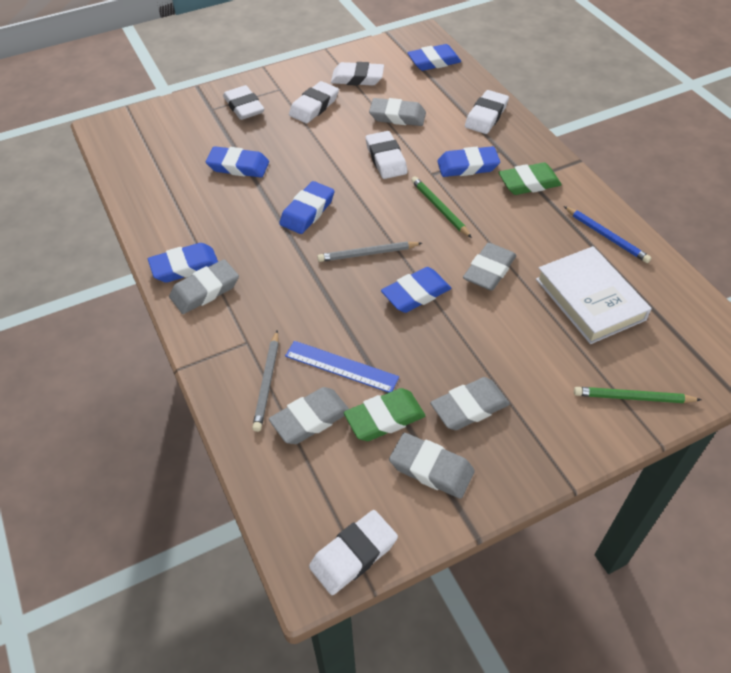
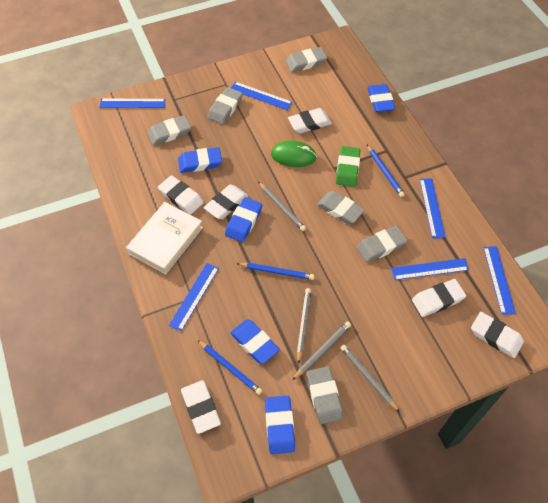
blue eraser: [148,243,218,283] [206,146,269,178] [279,181,334,234] [381,267,451,313] [407,44,461,71] [437,146,500,177] = 6 -> [178,147,222,173] [225,197,262,242] [230,319,280,364] [265,396,295,454] [367,84,395,112] = 5
blue pencil: [564,206,652,263] = 1 -> [197,340,262,395] [236,263,314,280] [367,145,405,197] = 3
blue ruler: [285,341,399,392] = 1 -> [99,99,166,108] [169,263,219,331] [231,82,293,110] [391,258,469,280] [419,178,445,238] [483,246,516,315] = 6
green eraser: [344,388,425,441] [498,163,562,195] = 2 -> [336,146,360,187] = 1
green mouse: none = 0 -> [271,141,317,167] = 1
green pencil: [411,177,472,238] [574,387,701,403] = 2 -> none = 0
grey pencil: [252,331,279,432] [317,241,422,262] = 2 -> [258,182,306,231] [293,321,351,380] [297,288,311,364] [341,345,400,412] = 4

